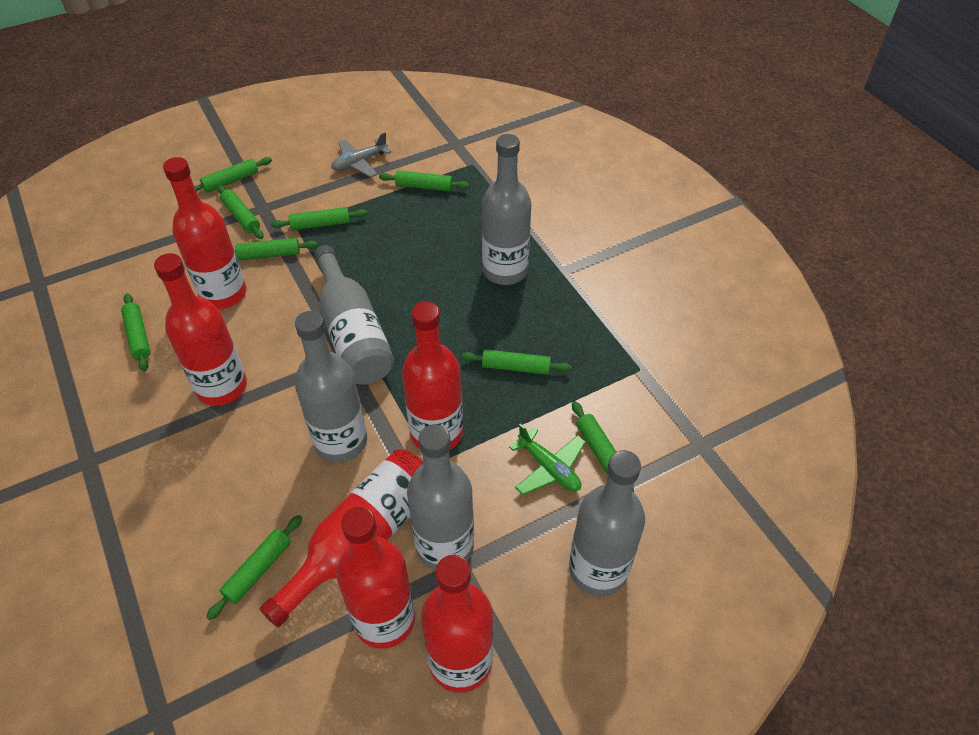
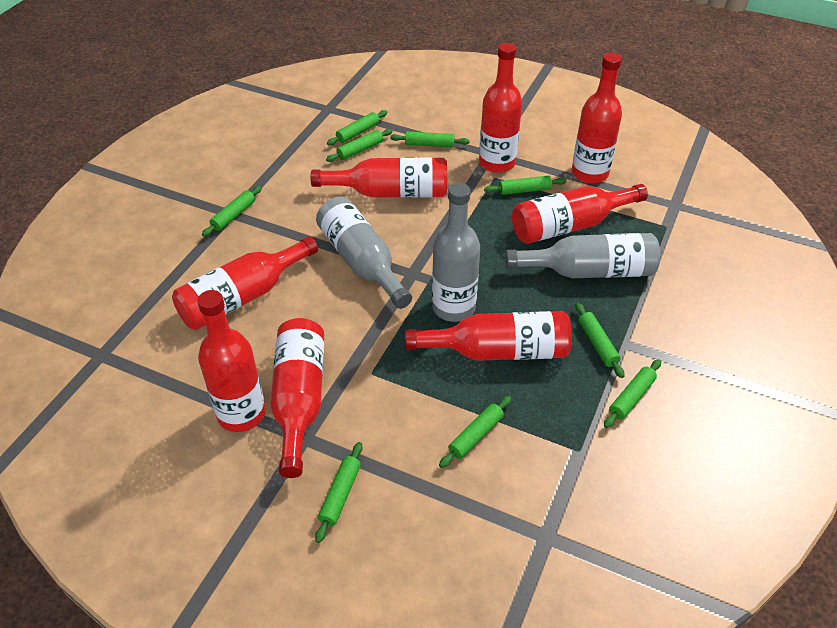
green plane: [509,424,586,495] = 1 -> none = 0
grey bottle: [295,311,367,463] [314,245,394,385] [407,424,474,570] [482,134,531,285] [569,450,645,596] = 5 -> [316,197,412,309] [432,183,480,322] [505,233,660,278] = 3
grey plane: [331,132,391,177] = 1 -> none = 0
red bottle: [154,253,247,406] [163,157,246,309] [259,449,424,628] [336,507,415,649] [402,301,463,450] [421,555,493,693] = 6 -> [172,236,318,330] [197,290,266,432] [270,318,324,478] [310,157,447,198] [405,311,572,361] [479,43,522,173] [512,184,648,244] [572,53,622,184] = 8

